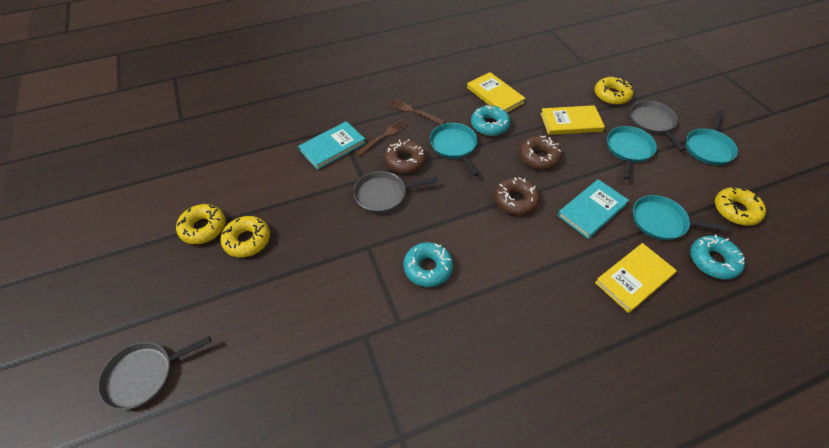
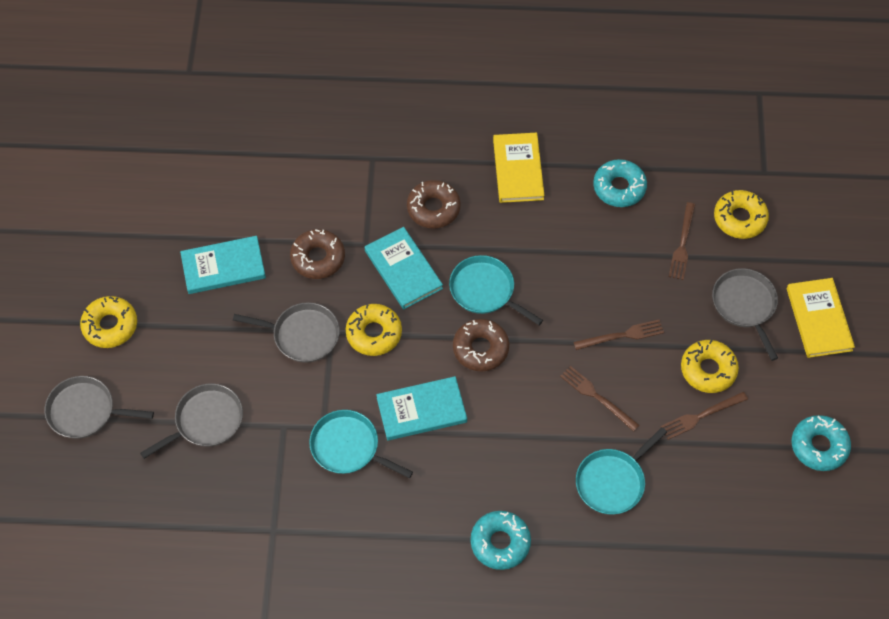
brown fork: [356,120,408,156] [389,99,445,125] = 2 -> [560,366,640,432] [574,319,664,350] [660,392,748,440] [669,202,695,280] = 4
grey pan: [97,336,211,410] [353,171,438,213] [630,101,686,151] = 3 -> [44,376,154,439] [140,383,243,459] [233,302,340,363] [712,268,778,361] = 4
turquoise book: [298,121,366,170] [557,179,629,239] = 2 -> [180,236,266,294] [365,227,443,309] [376,376,467,441] = 3
turquoise pan: [430,123,479,176] [607,126,657,180] [633,195,730,240] [686,110,738,165] = 4 -> [309,410,413,478] [449,255,543,325] [576,427,667,514] = 3
yellow book: [467,72,526,112] [540,105,605,135] [595,243,677,313] = 3 -> [493,132,544,203] [787,278,855,358] = 2

